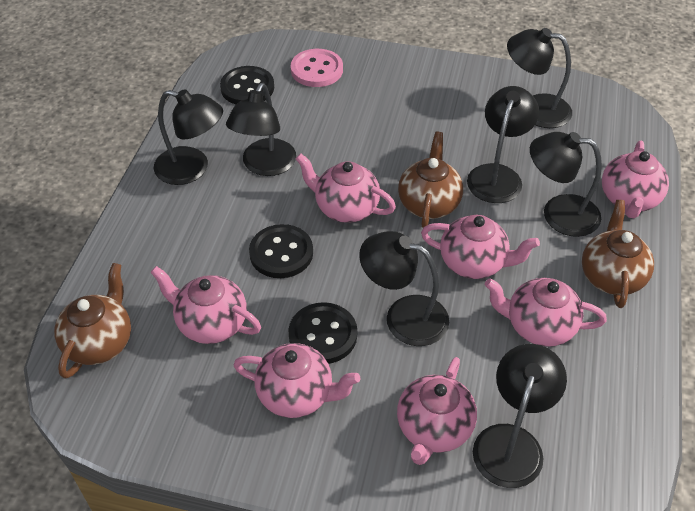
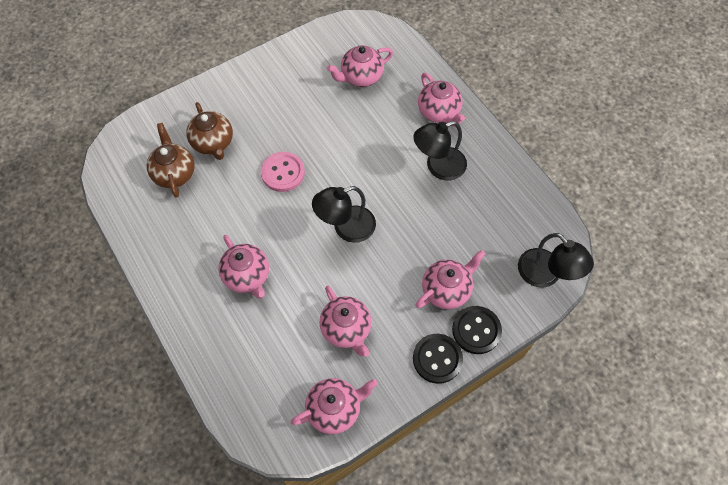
black button: [220,66,274,104] [249,224,313,278] [288,302,357,364] = 3 -> [413,334,463,384] [452,306,502,354] = 2
black lamp: [154,89,223,185] [226,83,296,176] [359,231,449,346] [467,86,539,203] [473,344,567,488] [507,28,572,128] [530,132,602,237] = 7 -> [312,186,376,243] [413,121,467,181] [518,233,594,287] = 3
brown teapot: [54,263,131,379] [398,132,463,228] [582,200,654,308] = 3 -> [147,123,195,197] [186,102,233,160] = 2
pink teapot: [150,266,261,344] [233,343,361,418] [296,153,396,223] [397,357,477,465] [421,214,540,279] [485,278,607,347] [602,141,669,218] = 7 -> [218,235,269,299] [290,378,378,434] [319,285,372,357] [327,45,393,87] [415,250,485,309] [418,73,465,127] = 6

